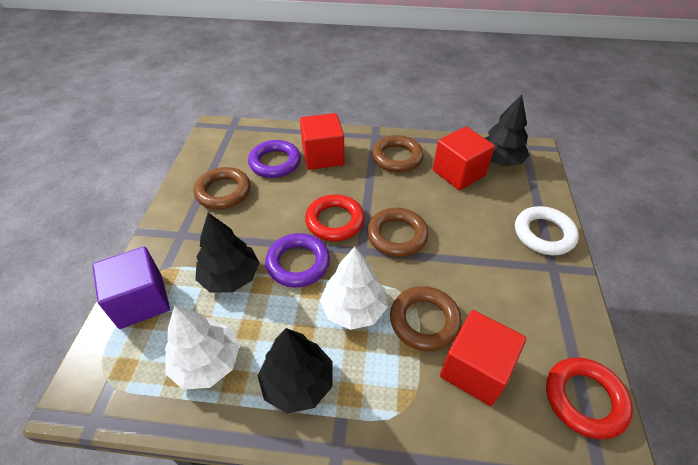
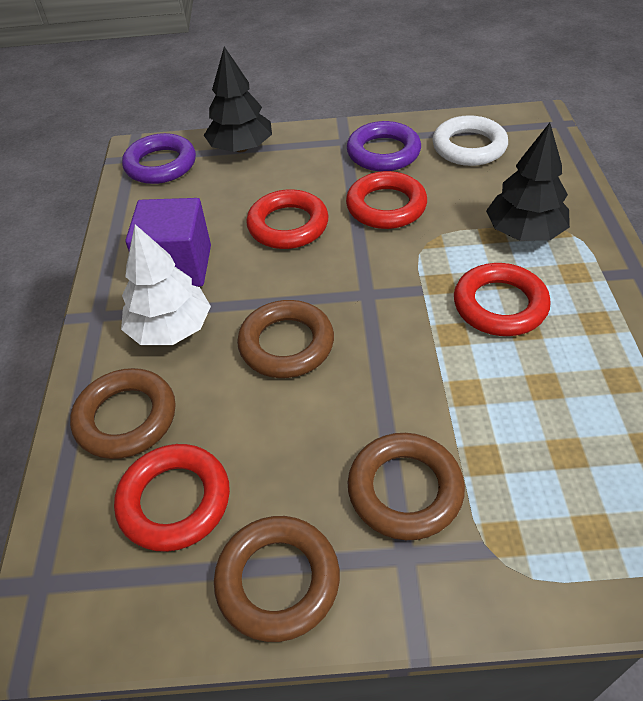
black tree: [195,213,260,293] [257,328,332,414] [485,95,530,166] = 3 -> [204,46,272,152] [486,123,570,241] = 2
red cube: [300,113,344,170] [433,126,495,190] [440,310,526,406] = 3 -> none = 0
red ring: [305,194,365,241] [546,357,633,439] = 2 -> [114,444,230,552] [246,189,329,249] [346,171,427,229] [454,263,551,336] = 4
white tree: [165,305,240,390] [320,247,387,330] = 2 -> [121,224,211,345] = 1

